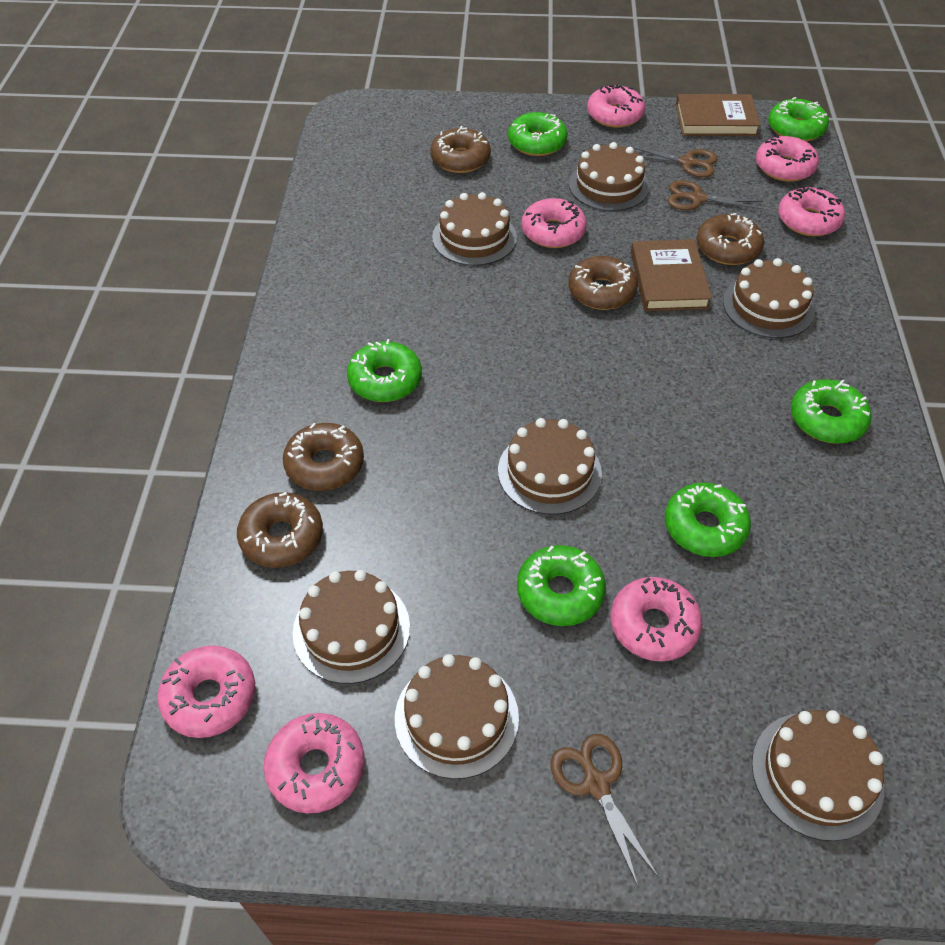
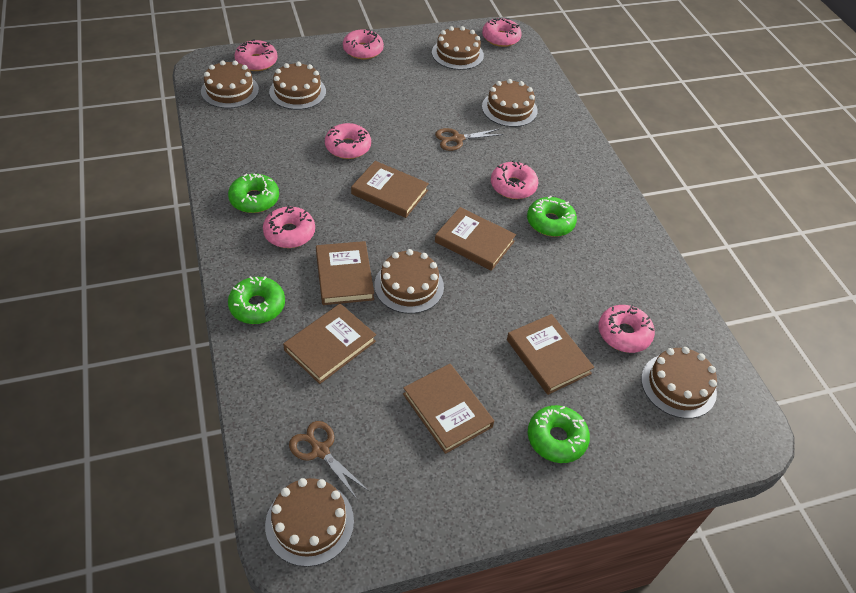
brown book: [631,239,712,311] [676,94,761,136] = 2 -> [283,303,376,384] [316,241,374,305] [351,161,429,218] [403,364,494,454] [435,207,516,271] [507,314,594,395] = 6
brown donut: [237,492,323,568] [283,423,364,491] [430,126,491,173] [568,256,638,310] [696,213,764,265] = 5 -> none = 0
brown scissors: [551,734,659,886] [628,146,718,177] [668,180,763,210] = 3 -> [289,421,369,499] [435,128,503,151] = 2
green donut: [347,339,422,402] [508,112,568,156] [517,545,606,626] [665,483,751,557] [768,97,829,142] [791,379,872,444] = 6 -> [228,173,279,213] [228,276,285,324] [527,196,577,237] [528,405,590,463] = 4

